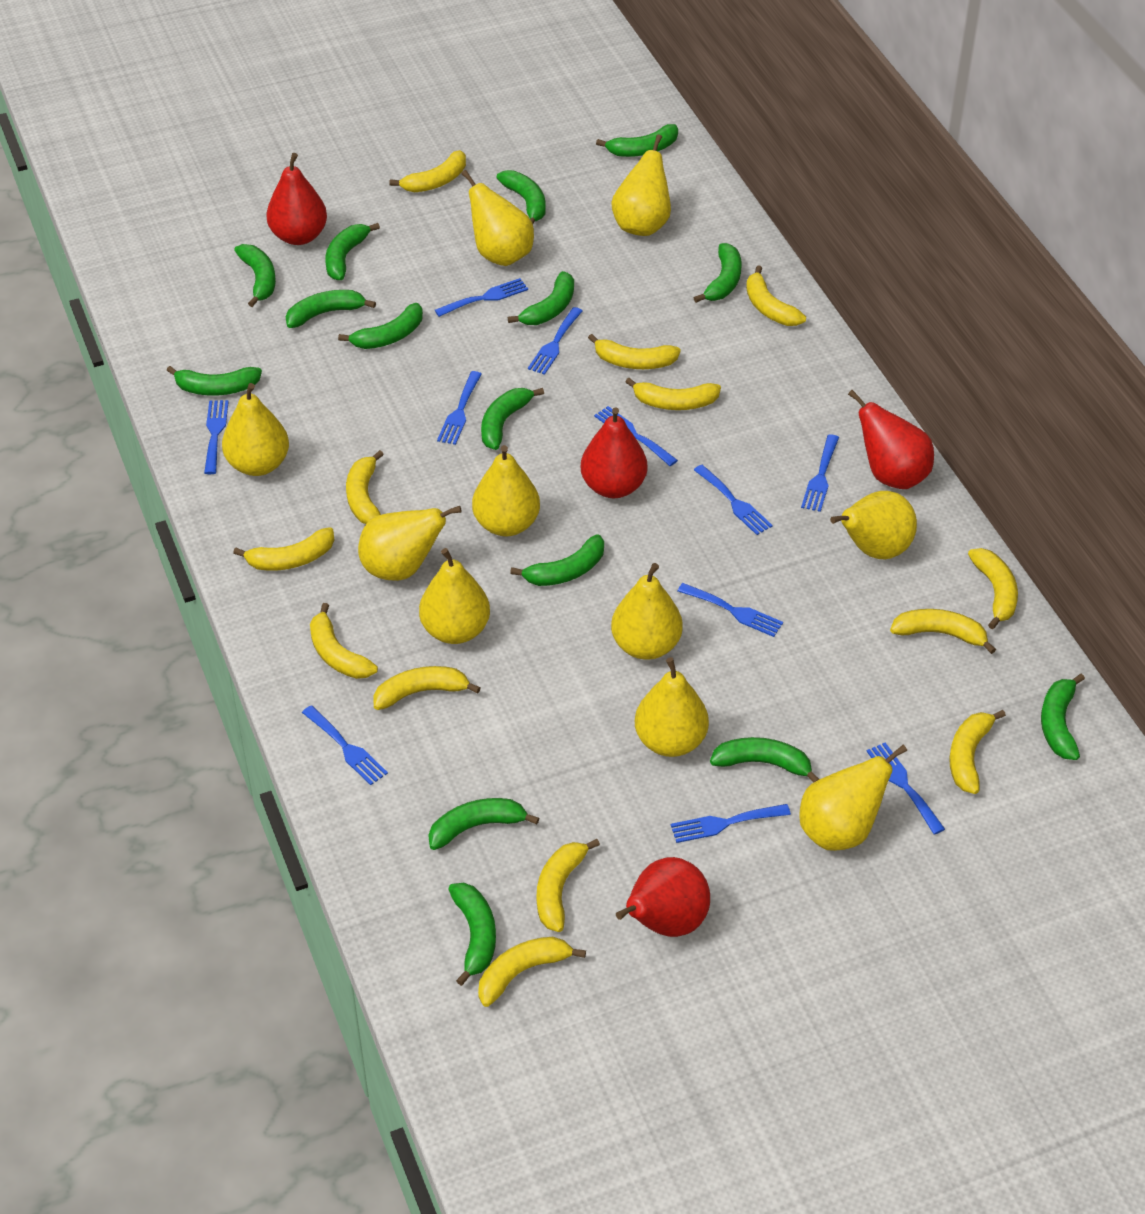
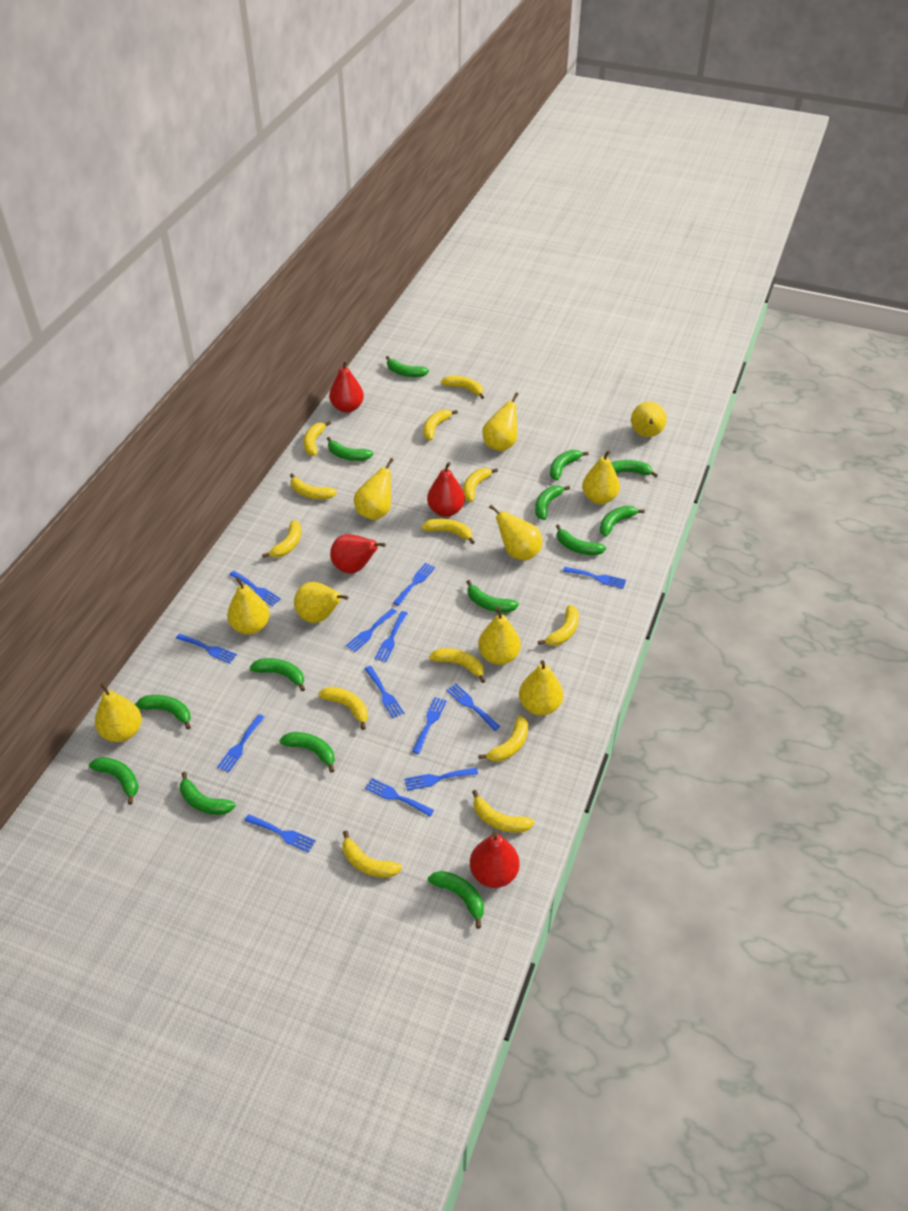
blue fork: [204,400,229,474] [302,705,388,785] [435,278,528,317] [437,371,482,445] [528,307,583,375] [594,406,678,466] [671,804,791,843] [678,583,783,637] [694,465,773,535] [801,434,839,512] [867,743,945,835] = 11 -> [176,633,237,663] [217,714,265,773] [229,571,281,606] [244,814,316,852] [346,608,397,652] [365,666,404,718] [365,778,434,816] [374,611,408,662] [393,563,435,606] [404,767,478,791] [412,697,447,754] [446,684,500,731] [563,567,626,589] = 13
green banana: [167,366,262,396] [234,244,276,307] [286,290,376,328] [325,223,380,280] [338,303,423,349] [428,798,539,850] [448,883,496,986] [481,388,544,450] [496,170,546,224] [508,271,574,325] [510,534,604,586] [596,124,678,157] [694,243,741,303] [710,737,819,783] [1041,673,1085,760] = 15 -> [89,757,139,805] [135,695,191,730] [180,772,236,815] [249,658,305,691] [279,732,335,773] [327,437,374,461] [386,356,429,377] [428,871,484,929] [467,580,519,613] [535,485,570,520] [550,450,589,480] [556,524,606,555] [600,506,645,537] [611,460,658,477] = 14

